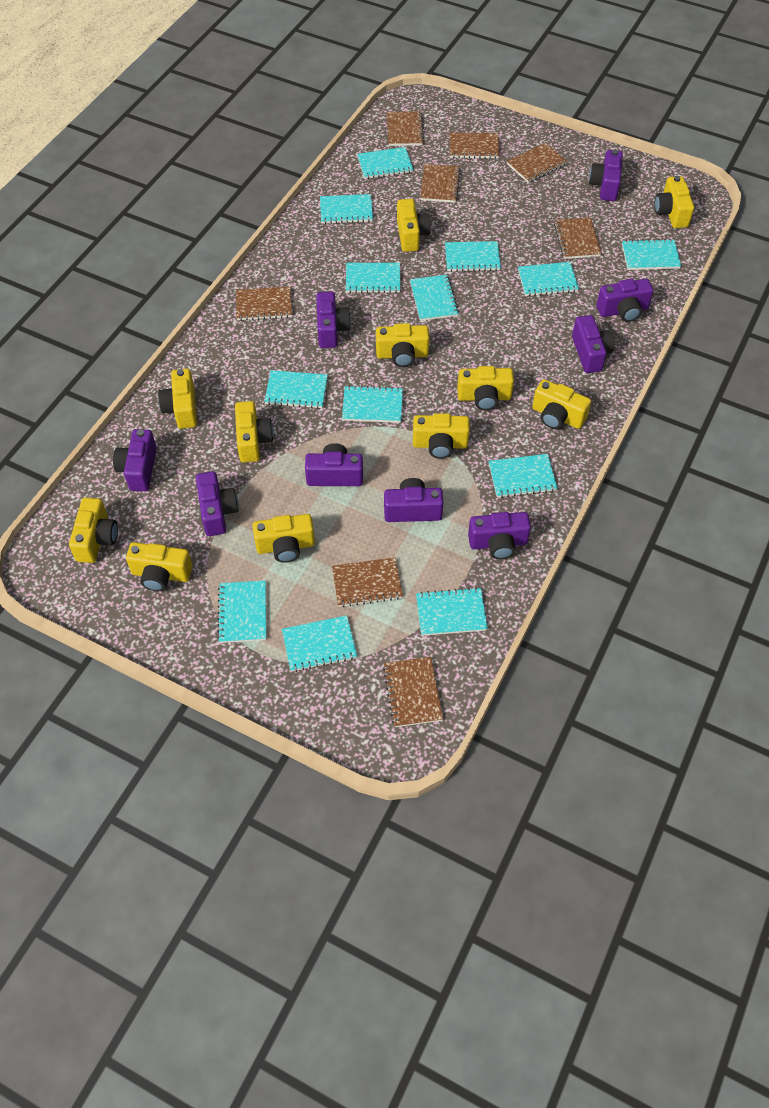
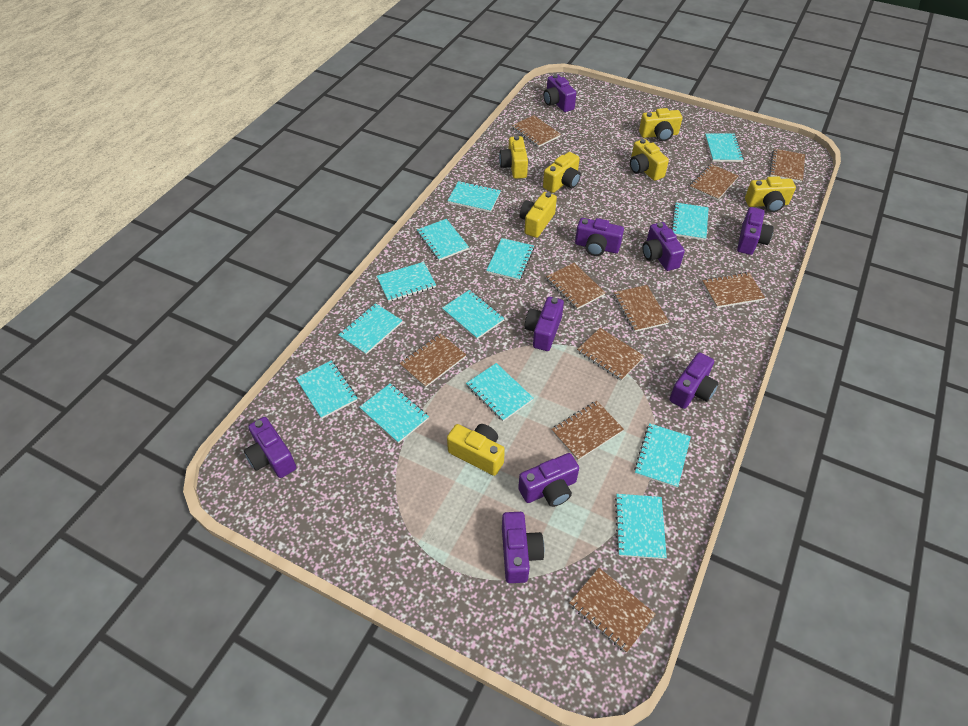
brown notebook: [236,287,292,321] [332,557,403,607] [383,657,443,727] [387,111,424,146] [420,164,461,203] [450,132,500,159] [507,143,567,183] [554,217,602,259] = 8 -> [399,333,466,388] [512,115,561,147] [546,263,605,309] [551,401,624,460] [569,568,656,653] [577,328,644,381] [614,285,669,332] [690,164,739,201] [702,272,765,308] [769,149,805,183] = 10
yellow camera: [69,497,118,563] [126,542,193,591] [158,369,197,429] [235,401,274,463] [252,514,315,563] [376,323,429,367] [397,199,431,252] [413,413,470,459] [457,366,514,410] [532,379,591,429] [654,176,694,228] = 11 -> [447,424,505,476] [499,136,528,179] [520,192,557,238] [543,152,581,193] [630,139,669,181] [639,108,682,141] [745,176,796,212] = 7

